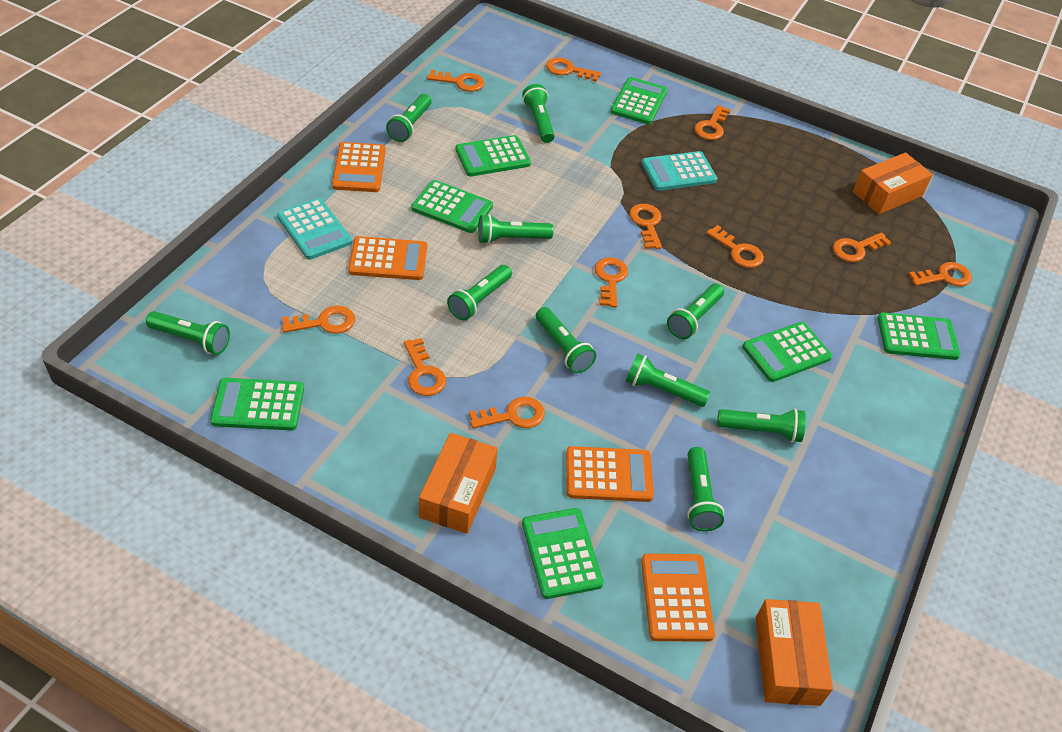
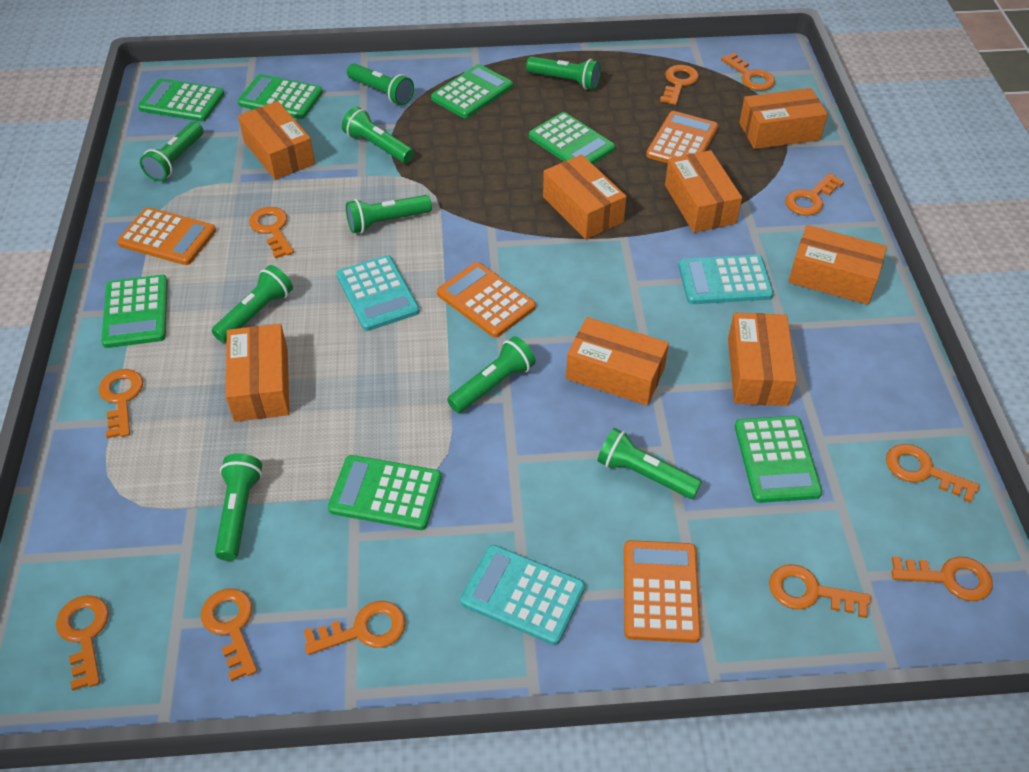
green flashlight: [146,311,230,355] [386,94,431,142] [447,265,512,320] [478,214,553,244] [522,84,555,143] [536,307,596,373] [626,353,710,407] [667,284,724,339] [687,447,724,531] [717,409,806,443] = 10 -> [140,122,203,181] [212,265,293,343] [215,453,262,561] [342,107,414,163] [346,195,432,233] [347,63,414,106] [447,336,536,413] [526,56,601,90] [597,428,702,499] = 9
orange box: [419,433,498,534] [756,599,833,706] [853,152,933,214] = 3 -> [226,324,290,422] [238,101,315,180] [543,155,626,239] [566,317,669,406] [665,150,742,233] [728,313,797,406] [739,88,828,149] [788,225,887,305] = 8
turquoise calculator: [277,198,352,260] [642,151,717,191] = 2 -> [337,255,420,331] [460,545,585,645] [678,254,774,304] = 3

